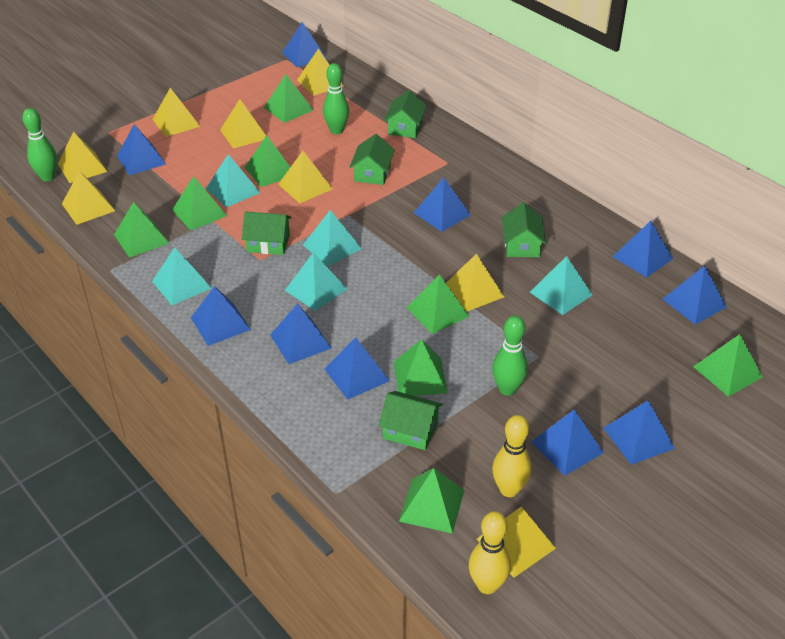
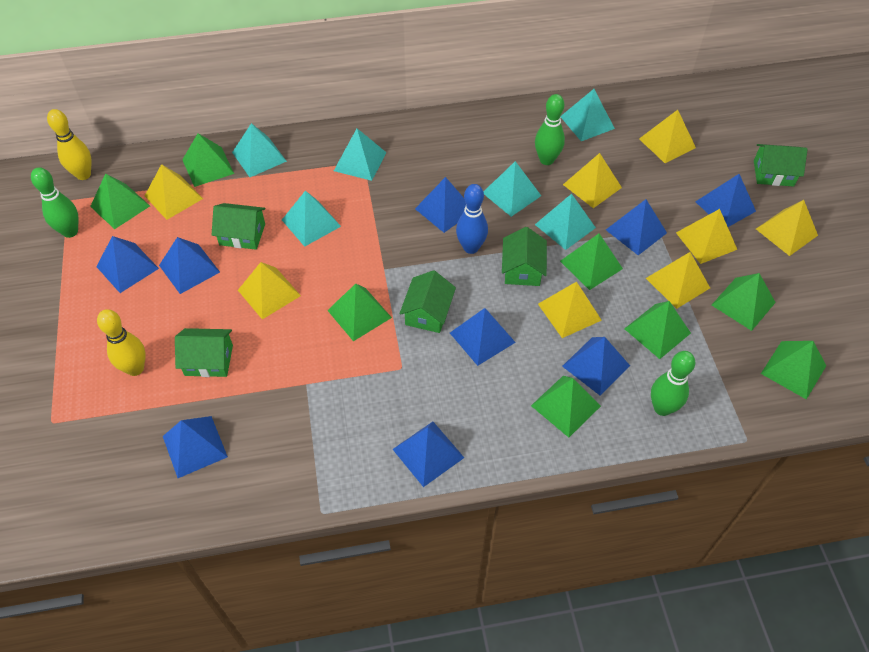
blue bowling pin: none = 0 -> [456,184,488,254] = 1
blue pyramid: [117,124,166,175] [191,286,251,346] [270,304,332,364] [282,22,327,67] [324,337,390,400] [414,177,471,232] [531,410,604,476] [603,400,675,465] [613,221,673,278] [663,266,727,325] = 10 -> [96,236,159,293] [159,237,220,294] [163,416,228,478] [393,422,464,487] [415,177,466,233] [450,308,516,366] [562,337,630,396] [606,199,667,255] [695,174,756,227] = 9
turquoise pyramid: [152,247,211,305] [206,154,260,208] [285,252,347,311] [303,210,362,266] [530,256,592,315] = 5 -> [232,123,287,177] [282,191,341,247] [334,128,387,181] [483,161,541,217] [535,194,596,250] [561,89,615,141] = 6

